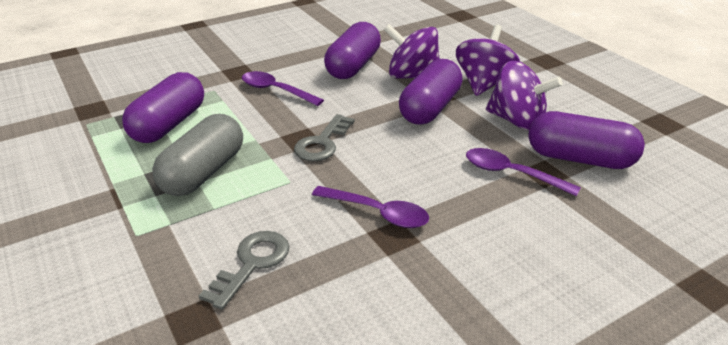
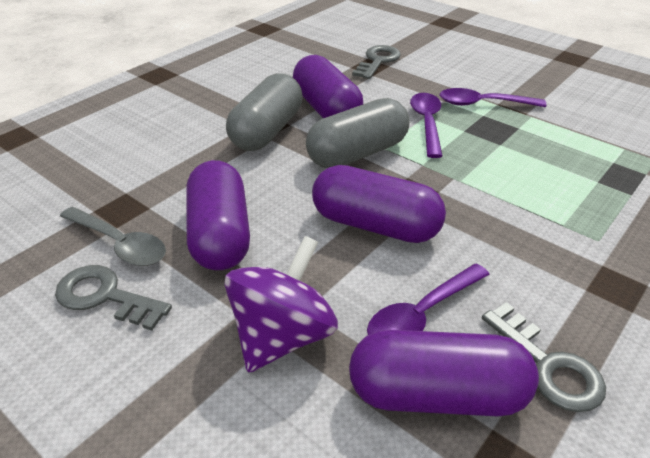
grey capsule: [152,114,243,196] = 1 -> [226,73,303,151] [306,98,409,168] = 2
grey key: [199,231,289,310] [294,114,355,161] = 2 -> [55,265,172,330] [352,45,401,79] [482,302,606,412] = 3
grey spoon: none = 0 -> [60,207,166,266] = 1
purple spinning top: [384,24,440,79] [456,24,520,96] [486,61,563,130] = 3 -> [224,236,338,373] = 1

